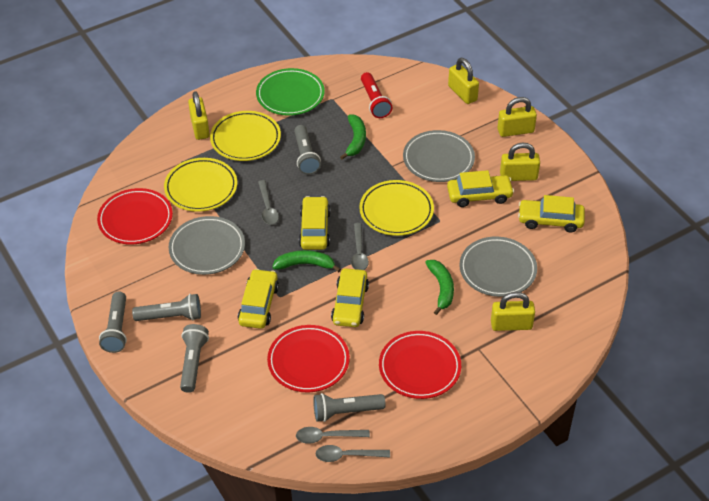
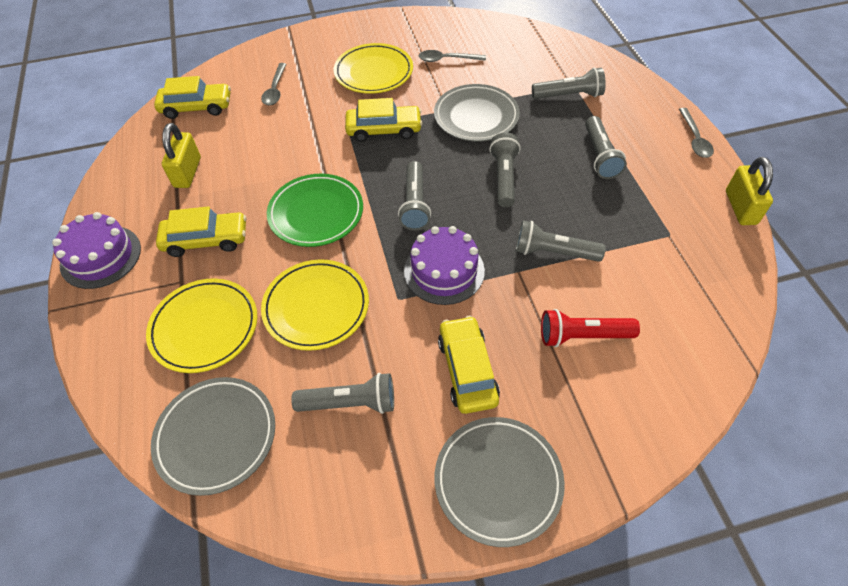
green banana: [272,250,341,272] [340,115,366,159] [425,260,454,315] = 3 -> none = 0
grey flashlight: [99,291,127,353] [132,294,201,321] [180,324,209,393] [294,125,321,175] [313,393,386,422] = 5 -> [291,373,394,414] [398,161,431,230] [489,133,521,207] [516,221,606,262] [532,68,606,99] [585,116,627,179] = 6
grey spoon: [258,180,279,225] [296,427,370,444] [315,445,390,462] [351,223,369,270] = 4 -> [261,63,287,106] [419,50,486,62] [679,108,714,158] = 3
purple cake: none = 0 -> [52,212,141,289] [404,226,485,305] = 2
red plate: [97,188,173,244] [267,325,350,393] [379,331,461,399] = 3 -> none = 0
yellow car: [238,269,279,329] [299,196,331,250] [331,268,369,327] [447,170,514,207] [518,195,585,233] = 5 -> [154,76,231,119] [156,206,246,257] [345,98,422,142] [438,316,500,414] = 4
yellow padlock: [188,91,210,140] [448,58,479,104] [491,292,535,331] [497,97,537,137] [500,143,540,181] = 5 -> [162,123,201,188] [726,157,773,225] = 2

